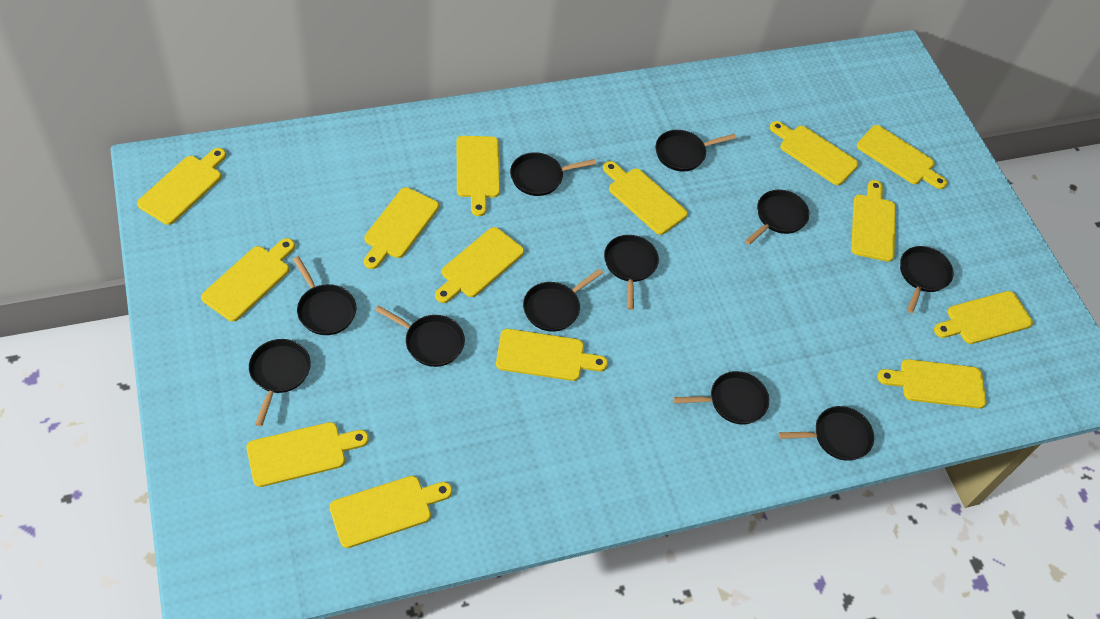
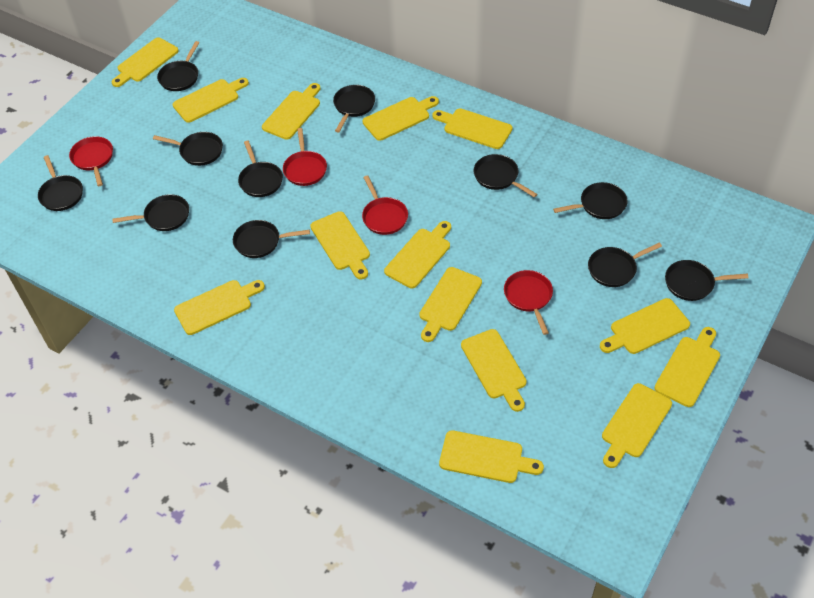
red pan: none = 0 -> [69,136,113,186] [283,128,327,186] [362,175,408,235] [504,270,553,335] = 4

